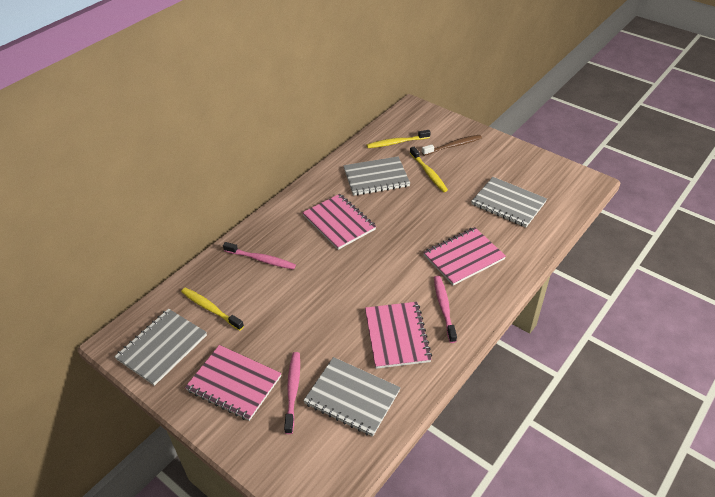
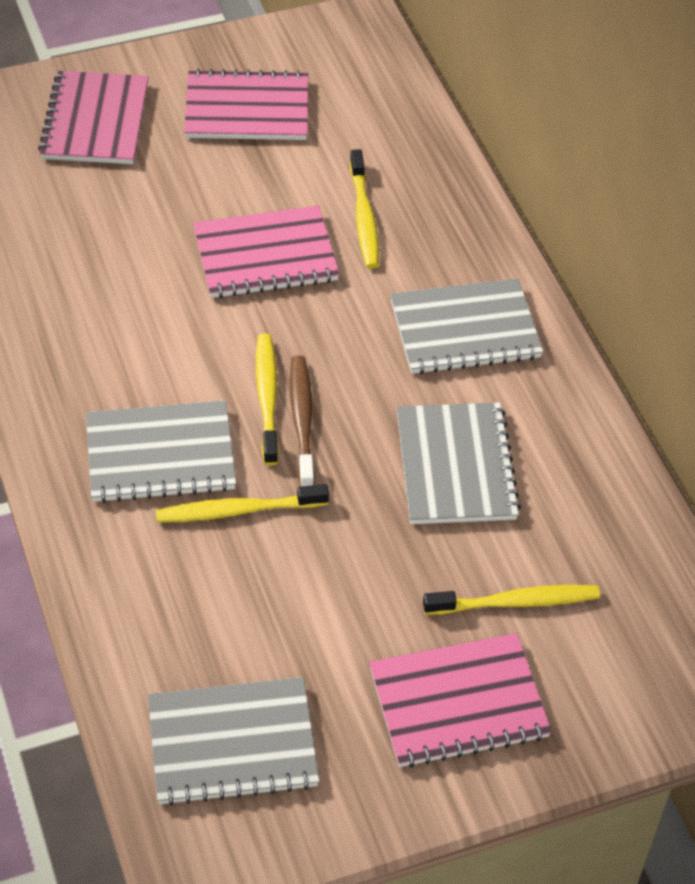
pink toothbrush: [223,242,296,270] [284,352,300,434] [434,276,457,343] = 3 -> none = 0
yellow toothbrush: [181,287,244,331] [367,130,431,148] [410,147,448,192] = 3 -> [156,484,329,523] [256,334,279,465] [350,149,379,269] [423,585,600,615] = 4

